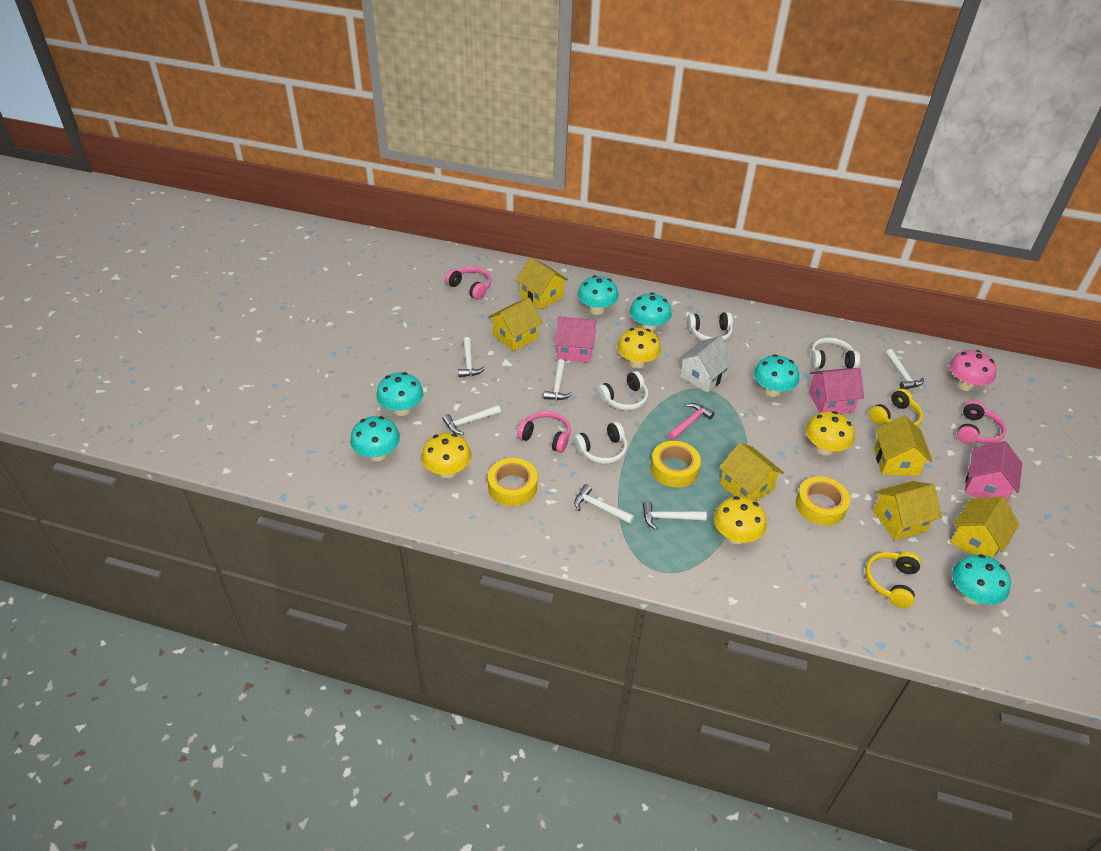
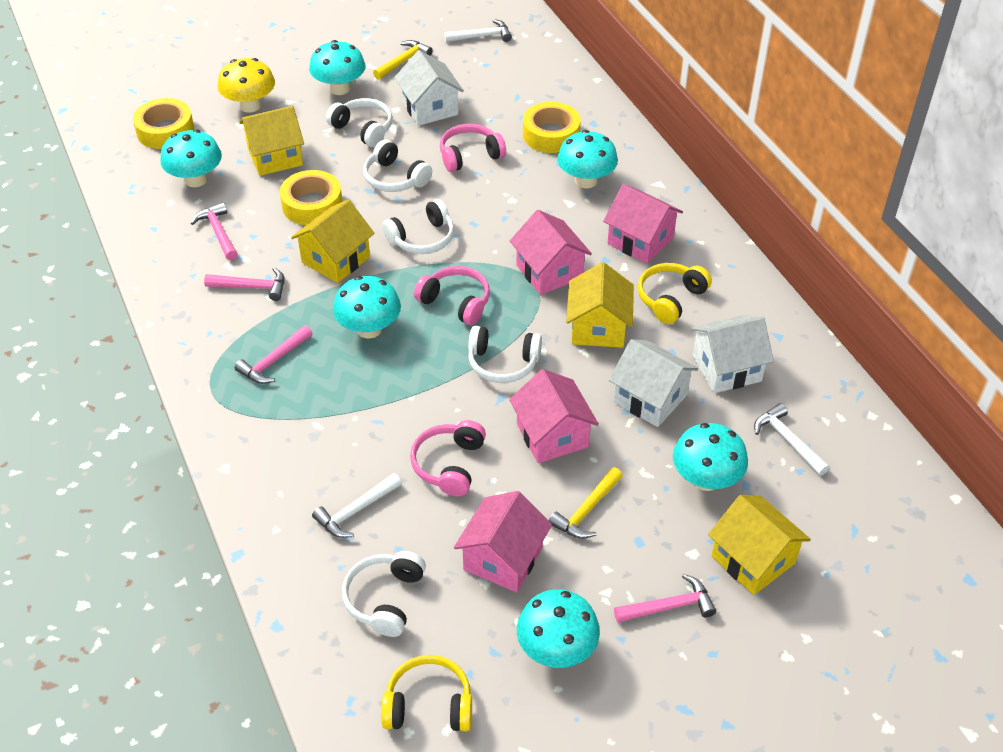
pink hammer: [667,403,715,440] = 1 -> [191,202,237,260] [204,267,284,301] [235,325,313,384] [614,574,716,623] = 4
pink house: [555,317,597,363] [809,368,864,414] [964,441,1022,501] = 3 -> [454,491,552,592] [509,369,599,463] [510,210,592,295] [603,184,683,264] = 4
pink mushroom: [949,350,997,391] = 1 -> none = 0
white hammer: [442,405,501,435] [458,337,485,377] [544,359,573,400] [574,484,634,524] [643,502,707,530] [885,349,924,389] = 6 -> [312,473,402,538] [444,19,512,42] [754,403,830,476] = 3
white headphones: [573,422,628,464] [596,371,649,411] [687,312,733,341] [811,337,860,369] = 4 -> [326,98,393,147] [342,551,426,637] [363,139,432,192] [382,199,454,254] [468,326,542,383] = 5
white house: [678,336,736,393] = 1 -> [394,50,464,126] [609,339,698,427] [691,315,774,393] = 3
yellow hammer: none = 0 -> [373,40,433,80] [549,467,623,539] = 2
yellow house: [488,298,543,351] [516,257,568,310] [719,442,784,502] [873,481,942,540] [874,416,932,476] [950,497,1020,558] = 6 -> [239,106,304,176] [291,200,375,283] [566,262,634,348] [708,495,811,595] = 4
yellow mushroom: [421,433,471,478] [617,328,661,369] [714,496,767,544] [806,411,855,456] = 4 -> [218,58,275,113] = 1

